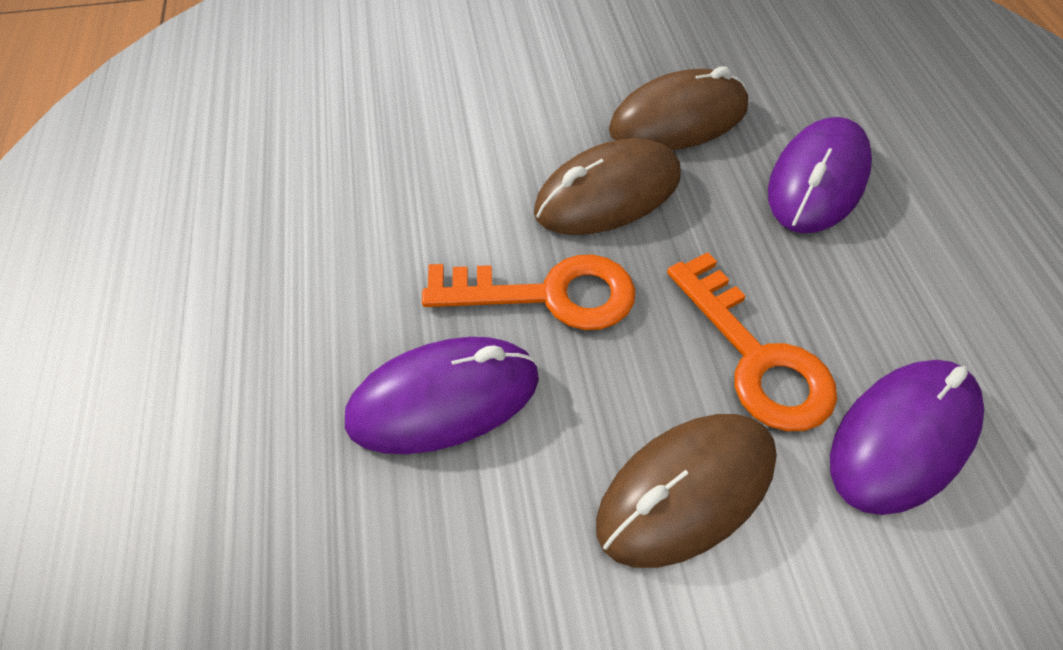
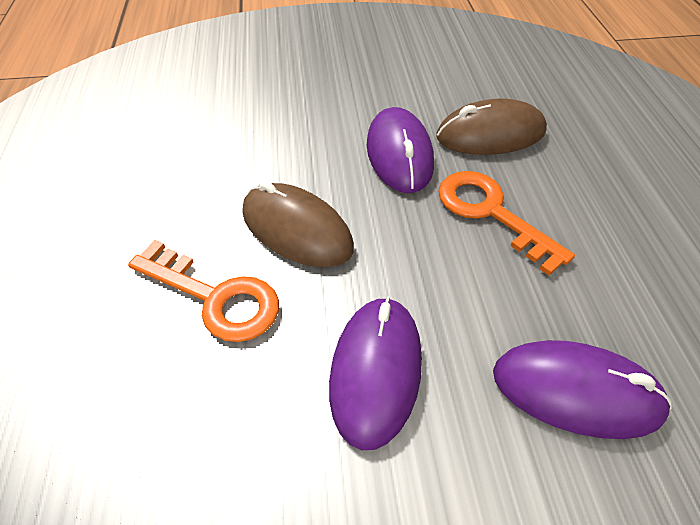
brown mouse: [534,138,681,235] [596,414,777,568] [609,66,748,150] = 3 -> [243,181,354,267] [436,98,547,155] = 2

